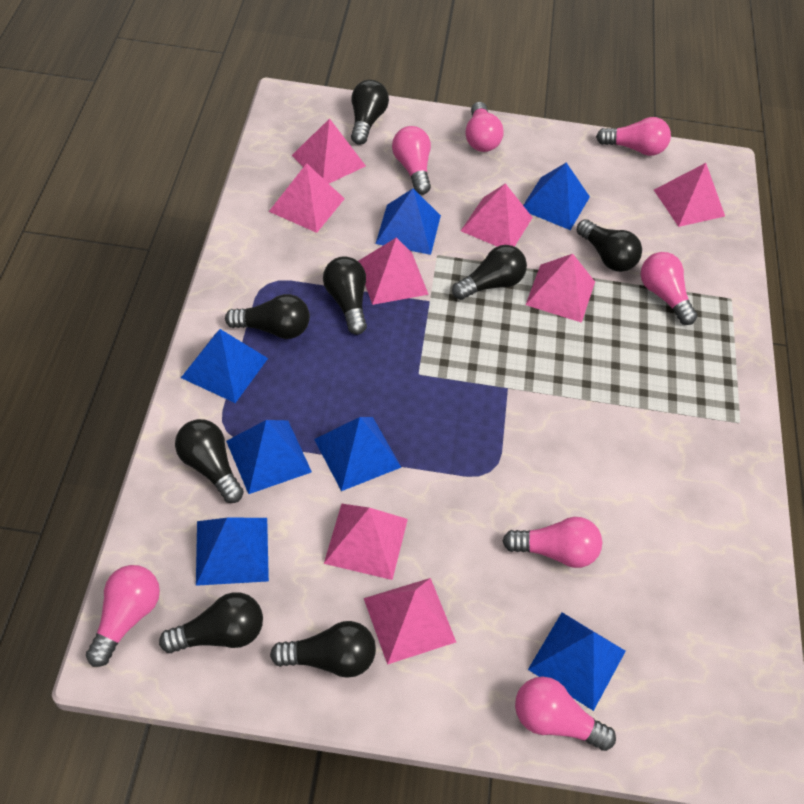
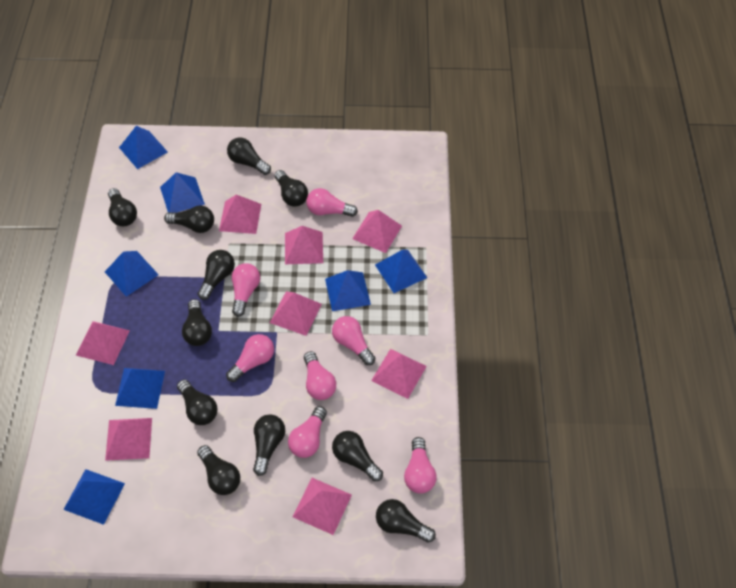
black light bulb: [159,592,263,653] [175,419,244,503] [225,294,310,339] [270,621,376,678] [323,256,367,335] [351,80,389,145] [452,245,527,300] [577,219,642,272] = 8 -> [108,188,137,226] [164,205,214,233] [177,379,218,425] [182,299,212,346] [197,445,240,495] [198,250,235,300] [227,138,271,175] [253,414,285,476] [274,170,308,207] [332,431,383,482] [376,499,436,543] = 11

